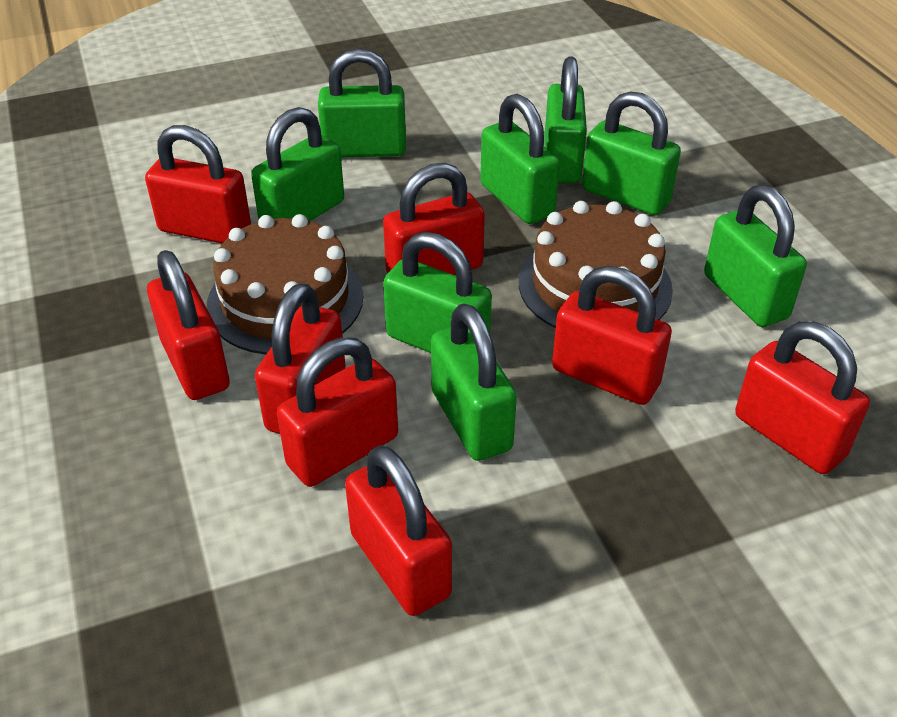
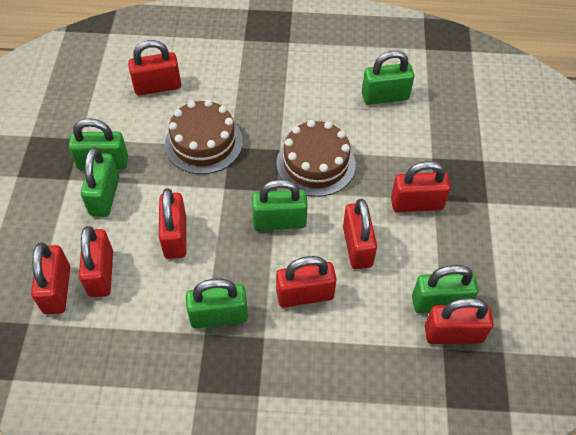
green padlock: [251,107,344,221] [318,49,406,157] [383,232,492,353] [431,303,517,461] [480,94,560,224] [545,56,587,183] [582,91,681,215] [704,185,807,327] = 8 -> [69,118,128,170] [81,147,119,217] [186,279,248,329] [252,179,308,231] [362,50,414,105] [412,265,478,313] = 6

